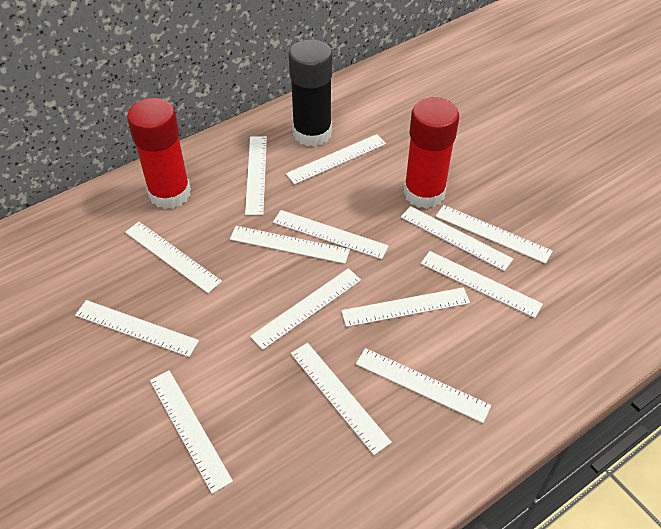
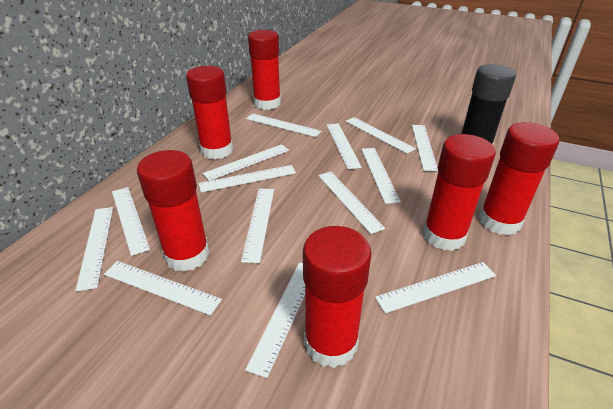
red glue stick: [127,98,191,209] [404,97,459,209] = 2 -> [137,150,210,272] [186,66,233,159] [248,30,281,110] [303,226,372,368] [423,134,496,251] [479,122,559,236] = 6

